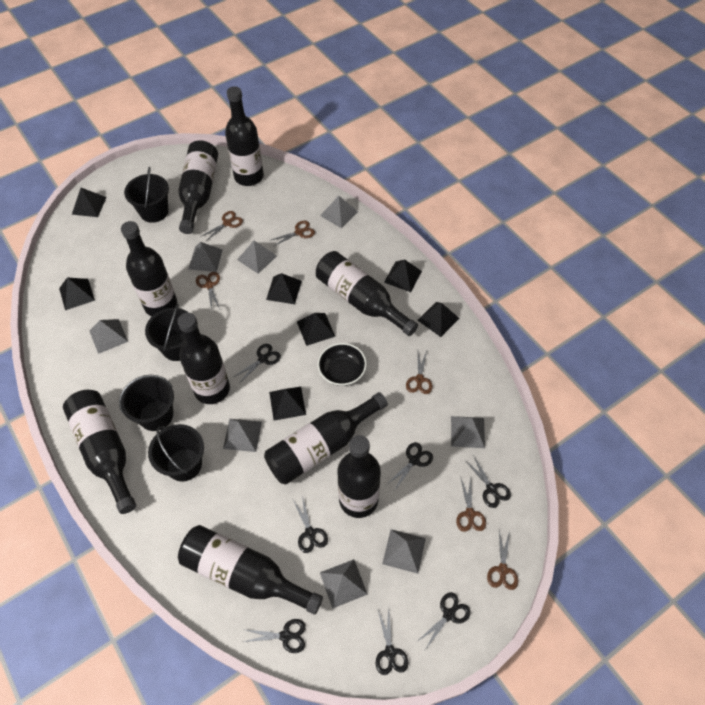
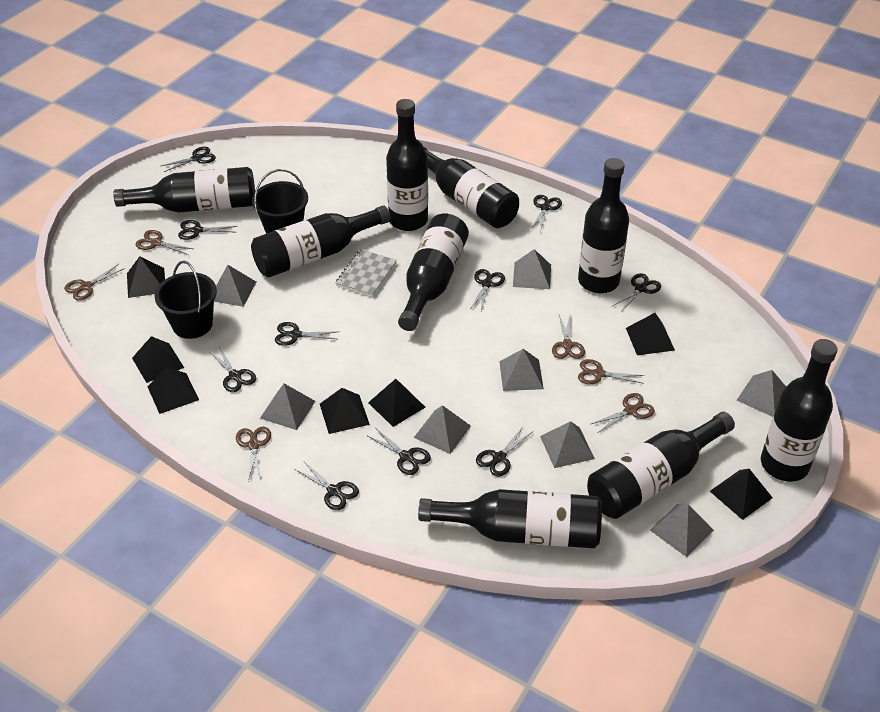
black bowl: [318,343,367,386] = 1 -> none = 0
black bucket: [119,375,174,431] [124,167,169,223] [145,304,189,361] [148,424,204,481] = 4 -> [154,261,217,339] [252,169,308,234] = 2
black scissors: [234,344,281,382] [243,619,306,653] [293,496,328,553] [376,608,408,675] [386,442,433,490] [418,592,470,650] [465,455,511,508] = 7 -> [161,147,216,172] [178,220,237,240] [209,347,256,392] [275,322,340,346] [295,462,359,510] [368,428,431,475] [470,269,505,311] [476,427,532,477] [530,195,562,233] [613,273,661,312] = 10
grey notebook: none = 0 -> [336,249,397,297] = 1

